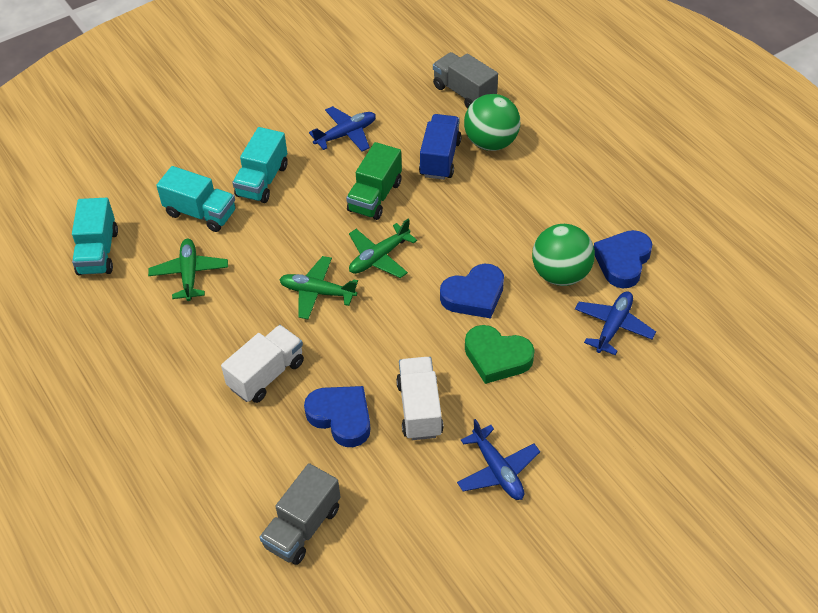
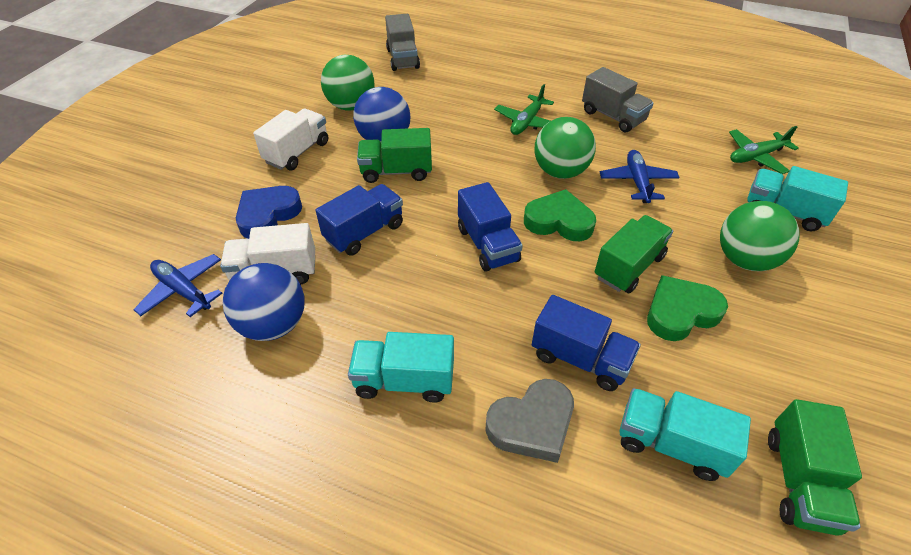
blue ball: none = 0 -> [222,263,304,341] [353,87,410,142] = 2
blue heart: [304,386,371,447] [440,263,504,318] [594,230,652,288] = 3 -> [236,186,302,239] = 1
blue plane: [309,106,376,152] [457,419,540,500] [575,291,656,355] = 3 -> [133,254,222,317] [600,150,680,203] = 2
blue truck: [419,114,462,180] = 1 -> [315,184,403,256] [458,182,523,272] [532,295,641,391] = 3
green ball: [464,94,520,151] [532,224,595,286] = 2 -> [321,55,375,111] [534,117,596,179] [720,201,800,271] = 3
green heart: [465,325,535,384] = 1 -> [524,189,596,241] [647,275,728,341] = 2
green plane: [148,239,228,301] [279,256,358,319] [349,218,417,278] = 3 -> [494,84,554,135] [729,126,799,174] = 2
green truck: [346,142,402,220] = 1 -> [357,128,432,183] [594,215,673,293] [768,399,862,535] = 3
grey heart: none = 0 -> [485,379,574,463] = 1

